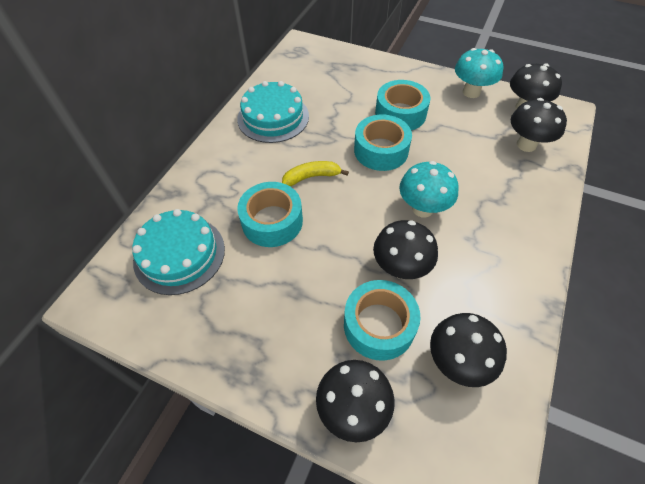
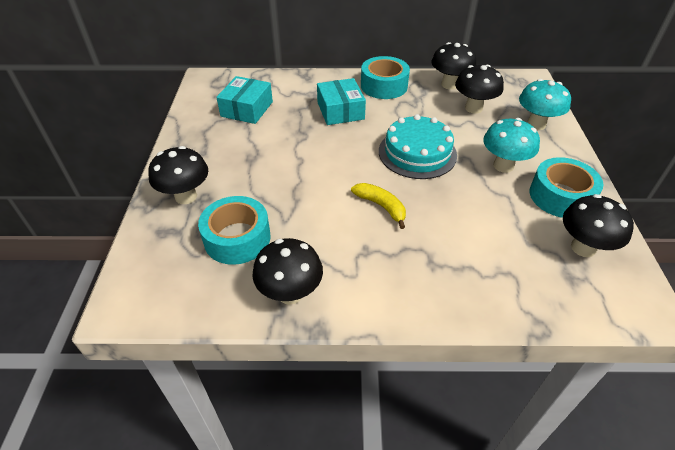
turquoise box: none = 0 -> [216,76,273,124] [317,78,366,125] = 2
turquoise cake: [132,209,225,295] [237,81,309,143] = 2 -> [379,114,457,179] = 1
turquoise tape: [237,182,303,247] [344,280,421,361] [354,115,412,171] [375,80,430,130] = 4 -> [198,196,271,265] [361,56,410,99] [530,157,603,218] = 3

